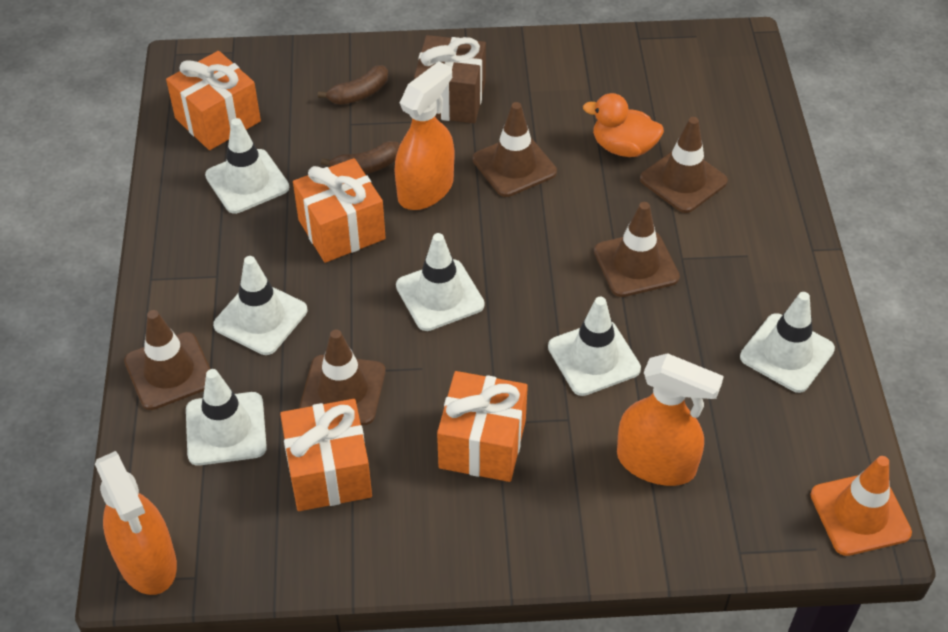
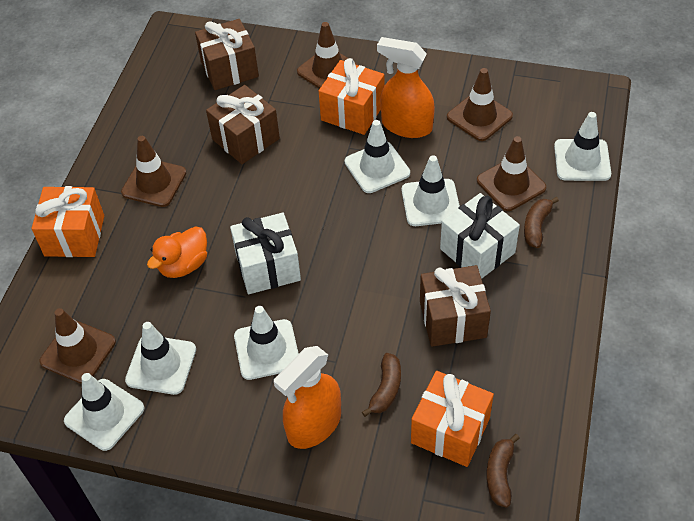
brown banana: [318,65,388,105] [321,141,400,174] = 2 -> [362,353,401,417] [486,434,520,507] [524,197,559,248] = 3
brown gift: [414,35,486,123] = 1 -> [195,19,259,90] [206,85,280,164] [420,265,491,347] = 3
orange gift: [166,51,261,150] [280,399,372,511] [293,158,386,263] [437,371,528,482] = 4 -> [31,186,104,257] [319,58,385,135] [411,371,494,467] = 3
orange spray bottle: [95,451,177,595] [394,61,454,210] [617,353,724,486] = 3 -> [274,346,341,449] [377,37,435,138] = 2
orange traffic cone: [810,456,912,556] = 1 -> none = 0
white gift: none = 0 -> [230,213,301,294] [440,193,520,279] = 2

